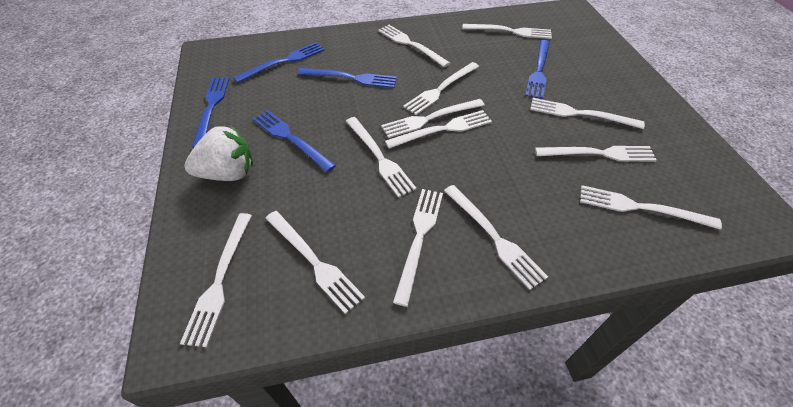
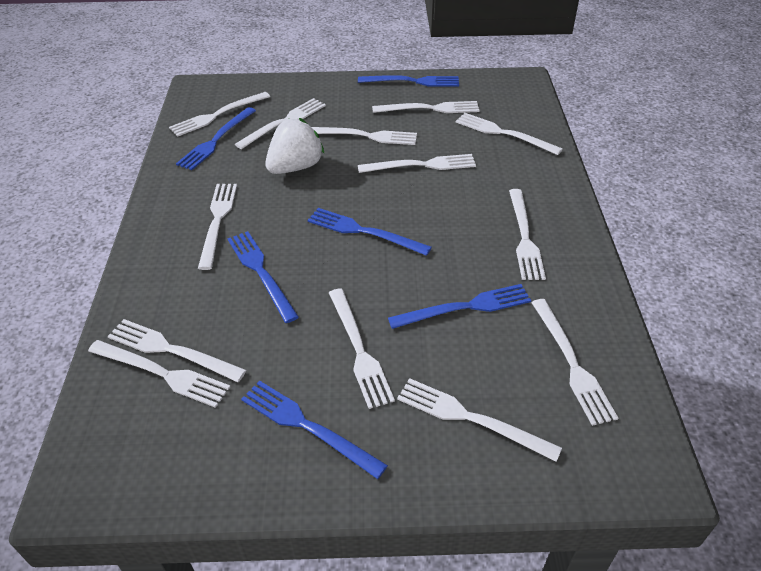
blue fork: [192,77,230,148] [233,42,325,83] [253,110,336,172] [298,68,397,88] [525,40,550,99] = 5 -> [176,107,256,170] [227,231,299,323] [241,380,388,479] [307,208,432,256] [358,75,459,87] [388,284,531,329] = 6

